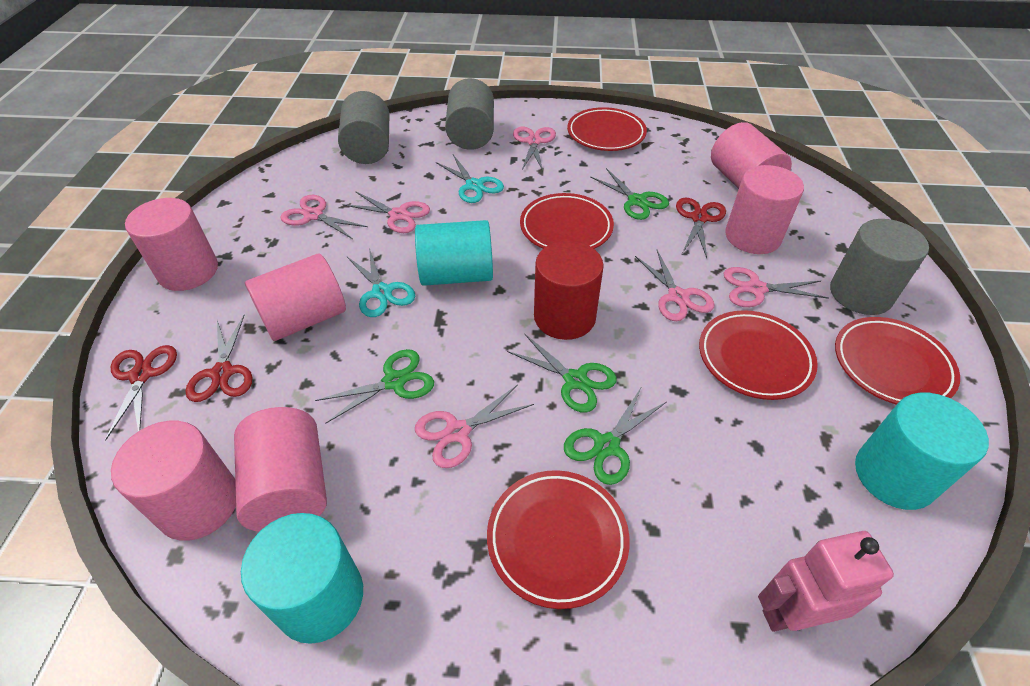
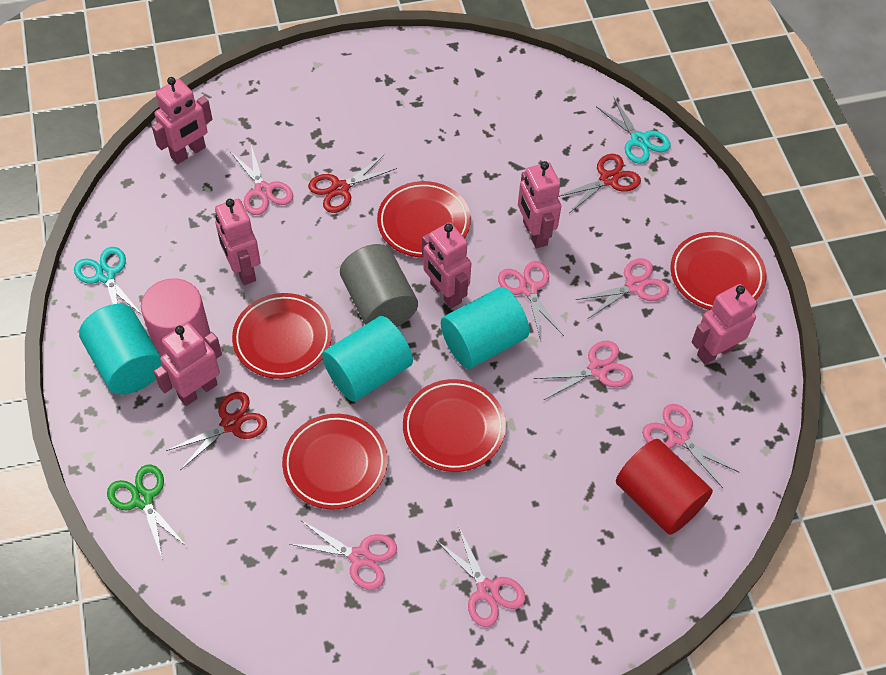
green scissors: [315,349,434,424] [507,334,617,413] [564,386,666,485] [590,168,669,220] = 4 -> [107,464,187,561] = 1
grey cylinder: [338,91,389,164] [445,78,494,150] [830,219,929,315] = 3 -> [340,244,418,327] = 1
pink cylinder: [111,421,236,540] [125,198,218,291] [234,407,327,532] [245,254,346,341] [711,122,792,189] [725,165,804,254] = 6 -> [141,278,210,356] = 1
pink robot: [758,531,894,632] = 1 -> [152,77,212,164] [154,323,222,406] [215,199,261,285] [422,222,471,309] [518,161,561,248] [692,284,758,365] = 6
pink scissors: [280,195,368,239] [342,191,430,233] [415,385,534,468] [513,127,556,171] [635,250,715,321] [723,267,829,307] = 6 -> [231,145,293,215] [290,520,397,590] [436,528,525,627] [498,261,564,340] [533,341,633,400] [575,258,669,318] [642,404,739,488] = 7

